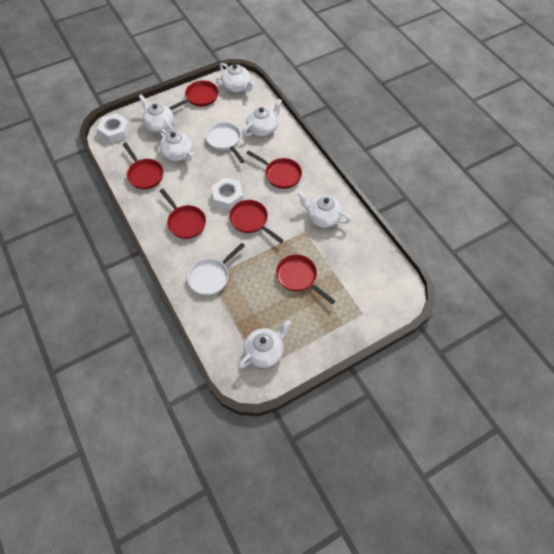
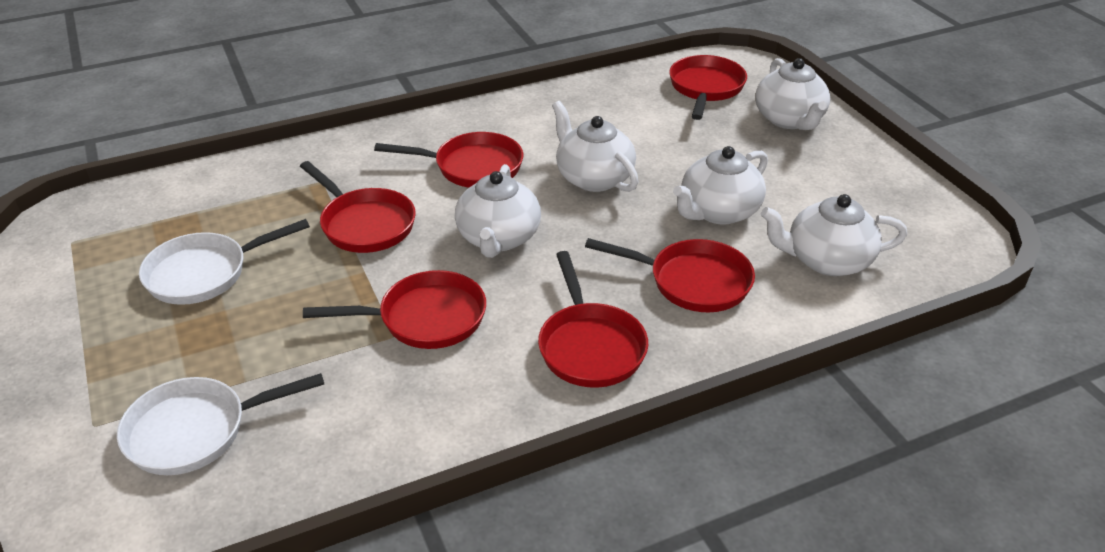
white nut: [97,113,130,143] [212,177,243,210] = 2 -> none = 0
white teapot: [139,94,174,133] [160,129,193,162] [220,63,254,92] [238,320,291,368] [243,99,282,136] [298,191,351,228] = 6 -> [455,164,541,258] [552,101,639,192] [673,146,768,225] [756,58,830,130] [761,194,907,276] = 5

